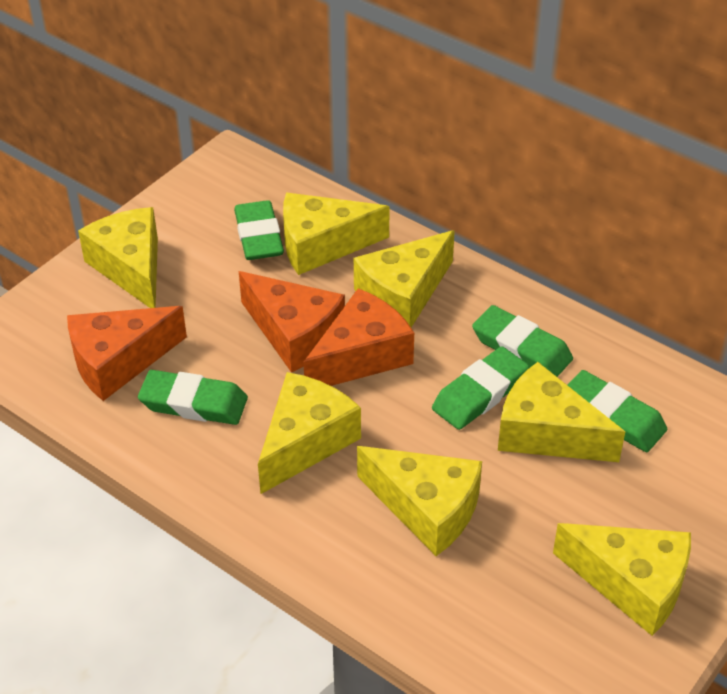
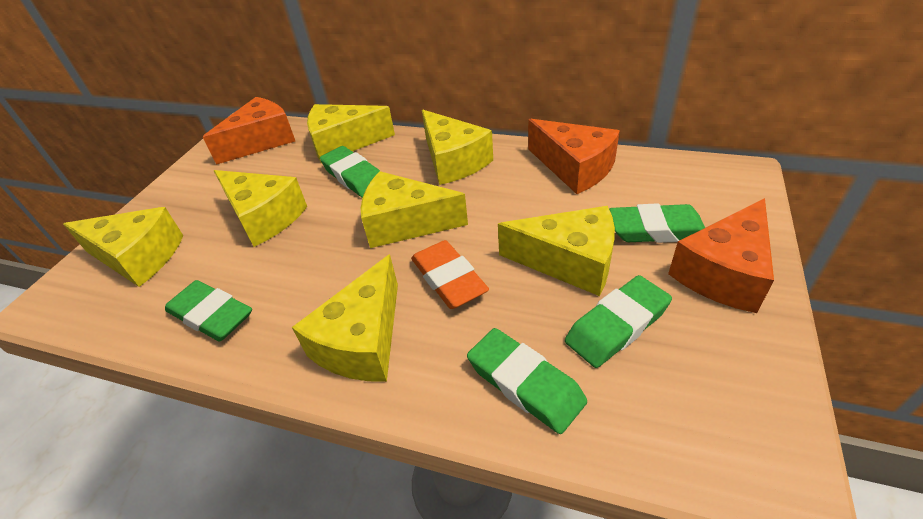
orange eraser: none = 0 -> [411,240,489,309] = 1

